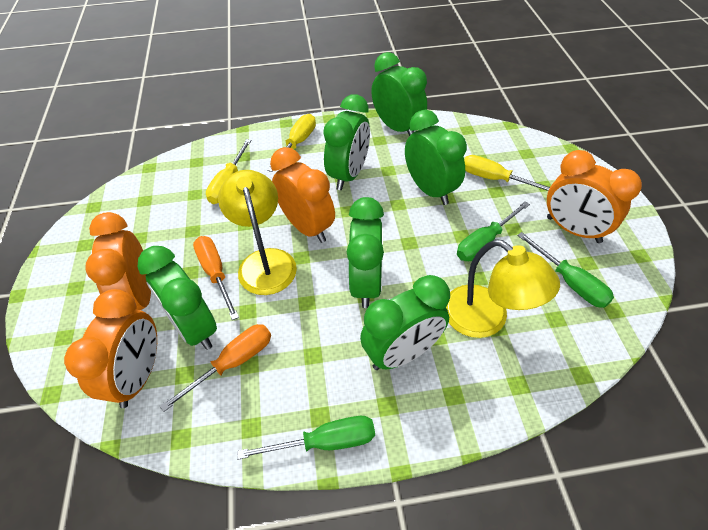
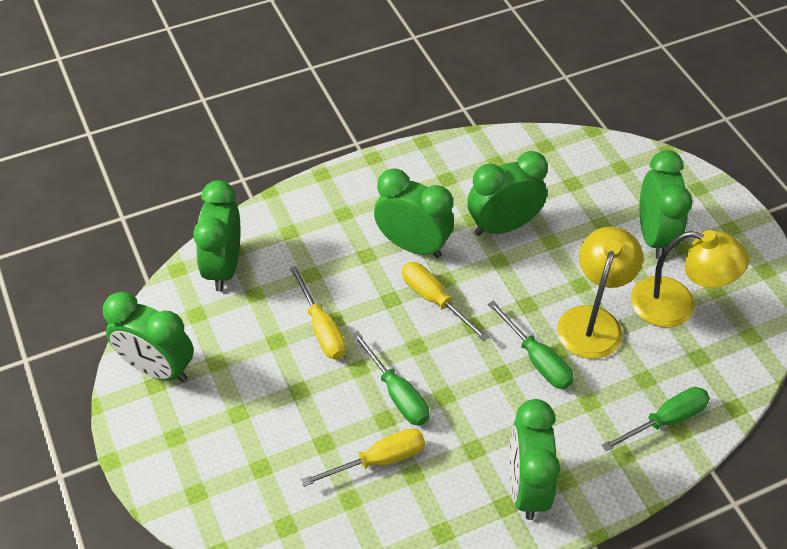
orange clock: [64,289,157,408] [85,212,151,310] [270,147,335,243] [547,150,642,243] = 4 -> none = 0
orange screwdriver: [160,324,271,412] [193,236,239,320] = 2 -> none = 0

